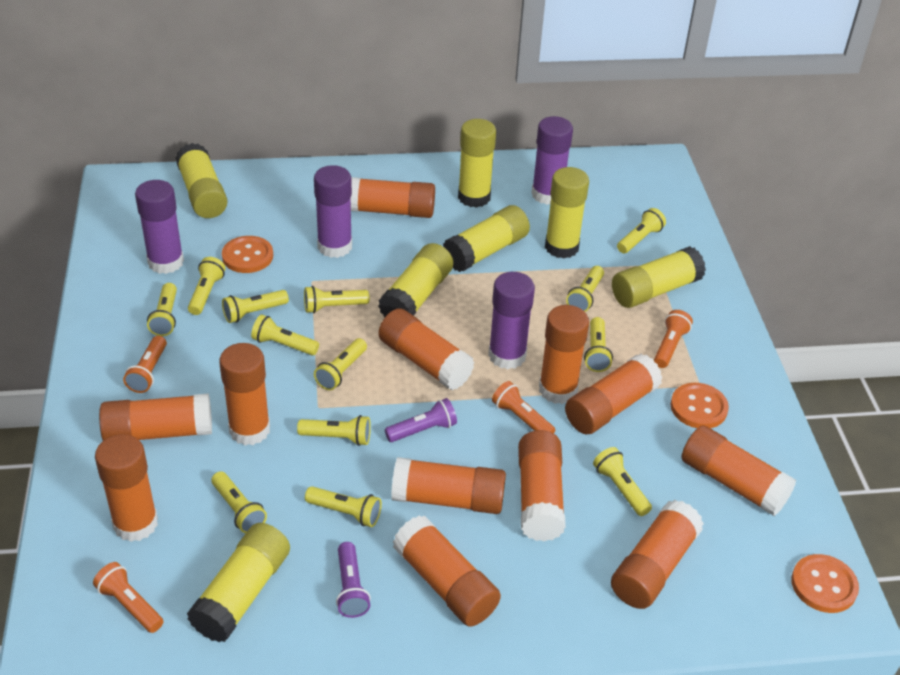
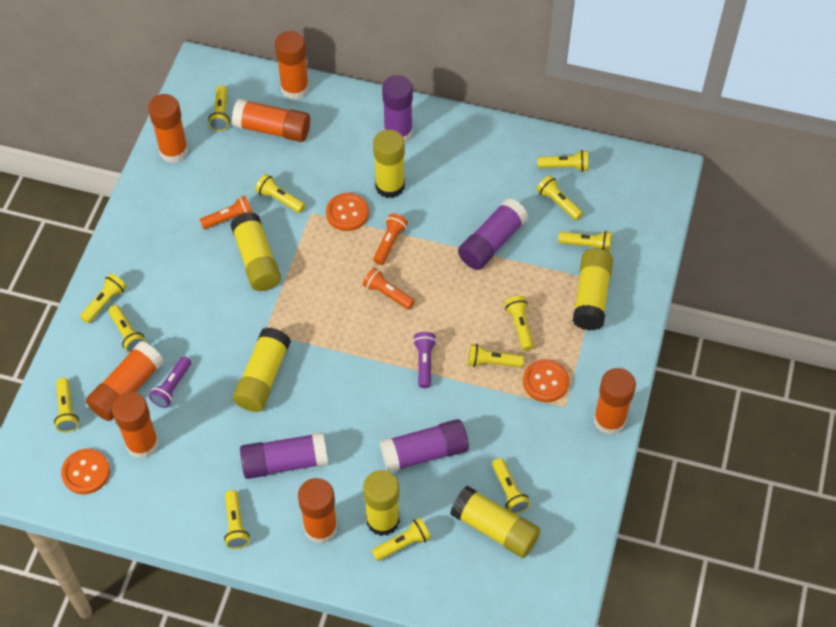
orange flashlight: [93,562,163,633] [123,336,167,393] [492,381,555,433] [654,310,693,368] = 4 -> [200,196,252,229] [363,268,415,309] [373,213,408,265] = 3
orange glue stick: [95,434,158,542] [99,394,212,441] [219,343,270,445] [351,177,435,218] [379,308,475,390] [391,457,506,514] [393,515,501,626] [518,430,566,541] [539,305,589,404] [565,354,662,434] [611,500,704,609] [681,425,796,516] = 12 -> [86,341,164,421] [112,392,159,459] [148,94,188,163] [232,98,310,142] [275,31,309,100] [298,478,338,544] [594,368,636,435] = 7
yellow glue stick: [176,143,228,218] [187,523,290,642] [378,243,453,318] [443,205,530,272] [458,119,496,208] [545,167,589,259] [612,246,706,308] = 7 -> [230,212,281,291] [233,327,291,412] [363,470,400,536] [373,130,405,198] [450,486,540,558] [573,249,613,330] = 6

